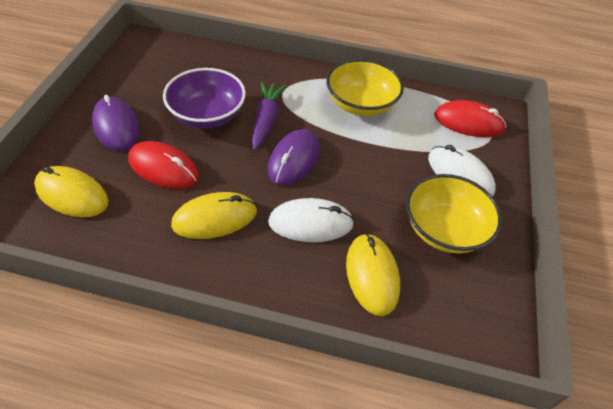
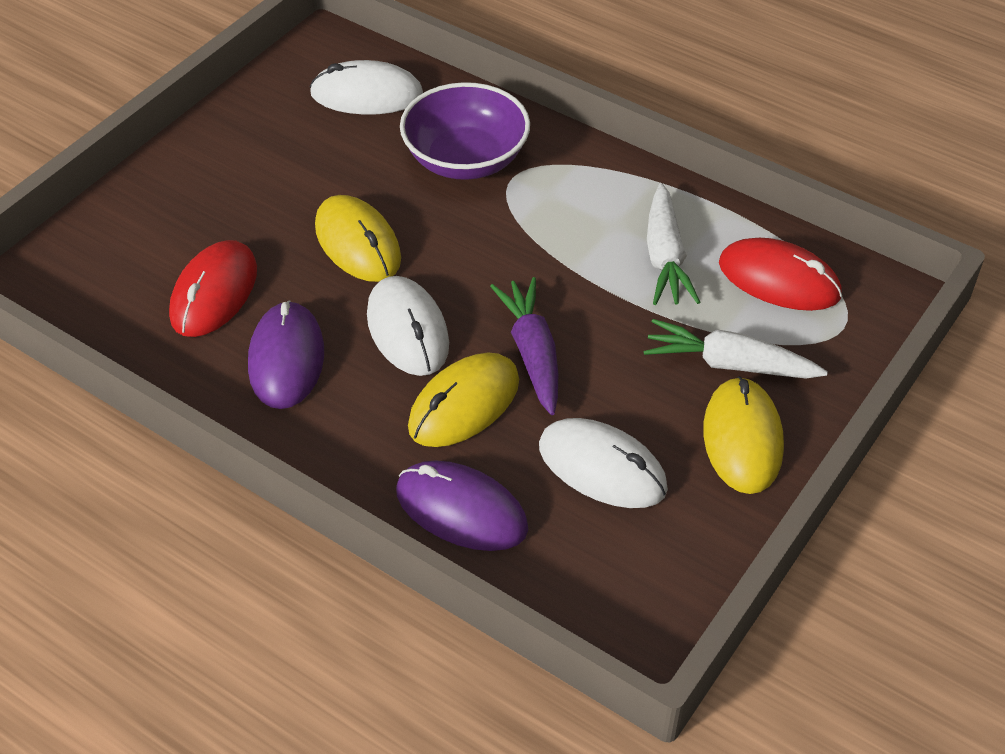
white carrot: none = 0 -> [643,319,828,378] [647,183,700,305] = 2
white mouse: [268,198,354,242] [428,145,496,197] = 2 -> [309,60,423,115] [367,276,449,376] [539,418,668,508] = 3
yellow bowl: [326,59,404,116] [406,174,502,253] = 2 -> none = 0

